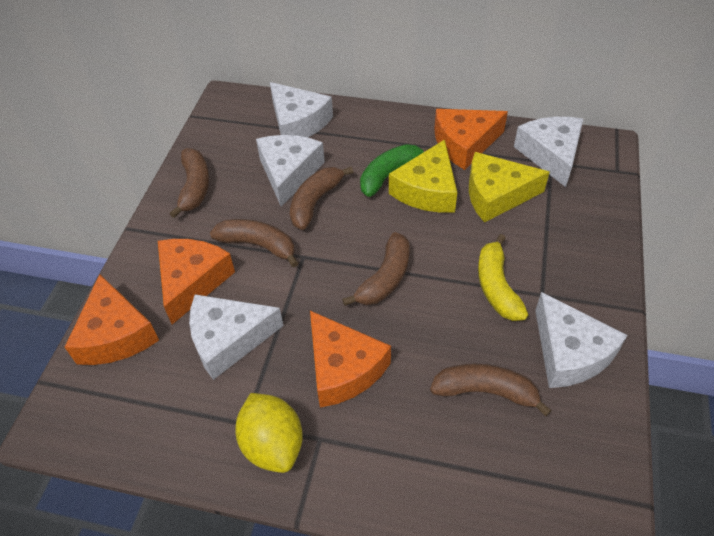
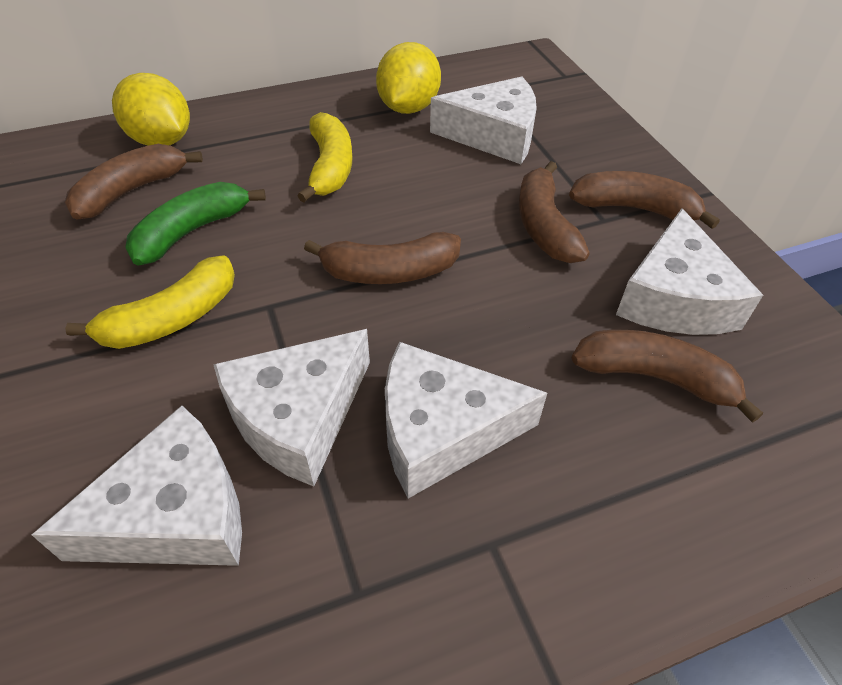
orange cheese: [65,274,159,365] [158,239,235,324] [310,311,391,408] [434,109,508,170] = 4 -> none = 0
yellow banana: [478,234,528,321] = 1 -> [65,255,235,349] [297,112,353,203] = 2
yellow cheese: [389,140,457,213] [469,152,550,223] = 2 -> none = 0
yellow lemon: [235,393,303,473] = 1 -> [112,73,190,146] [376,42,441,114] = 2

